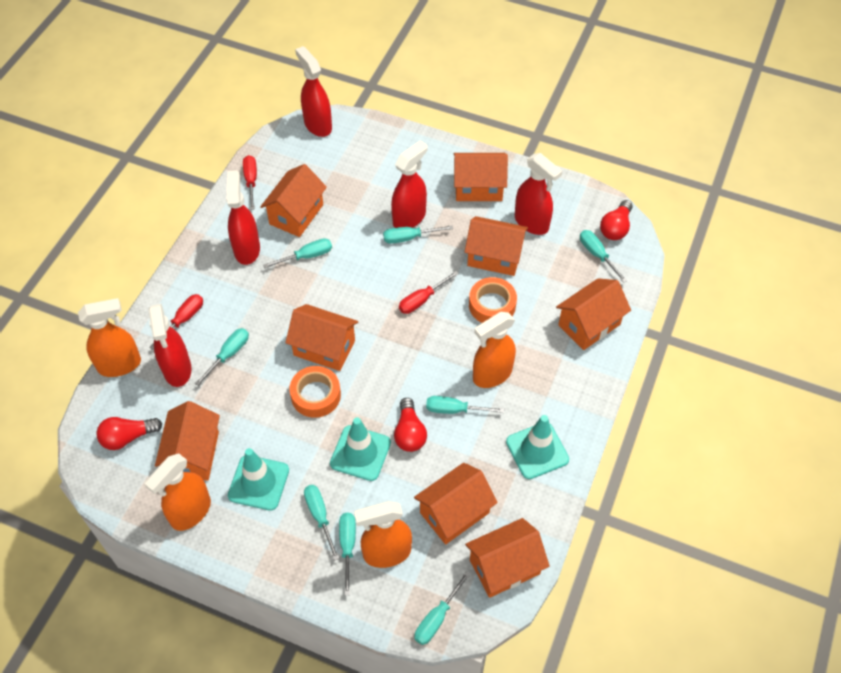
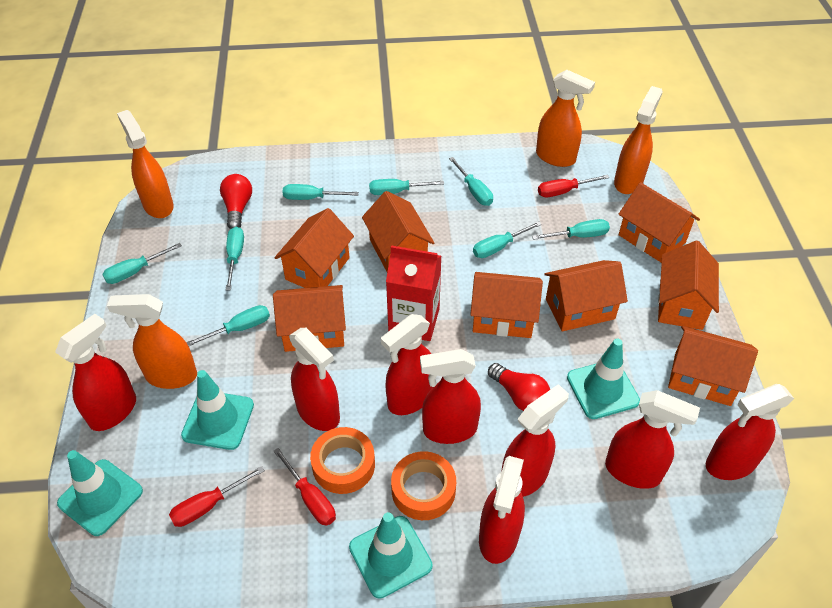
red carton: none = 0 -> [386,245,441,341] = 1
red light bulb: [96,417,162,450] [394,398,427,452] [600,200,633,240] = 3 -> [220,174,252,229] [488,363,550,411] = 2
red spray bottle: [148,304,192,387] [226,170,260,265] [295,46,332,137] [391,140,427,228] [515,153,562,235] = 5 -> [55,314,136,431] [290,328,340,431] [381,314,433,415] [420,349,481,444] [479,456,525,564] [502,384,569,497] [605,390,700,489] [706,384,794,480] = 8
turquoise traffic cone: [228,448,289,511] [330,418,391,481] [506,415,569,479] = 3 -> [57,450,143,536] [181,370,254,450] [349,512,432,599] [567,339,640,419] = 4

